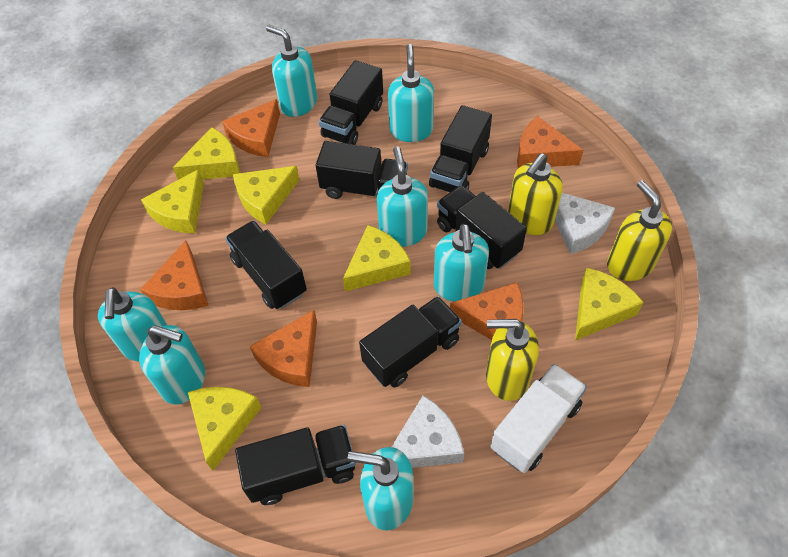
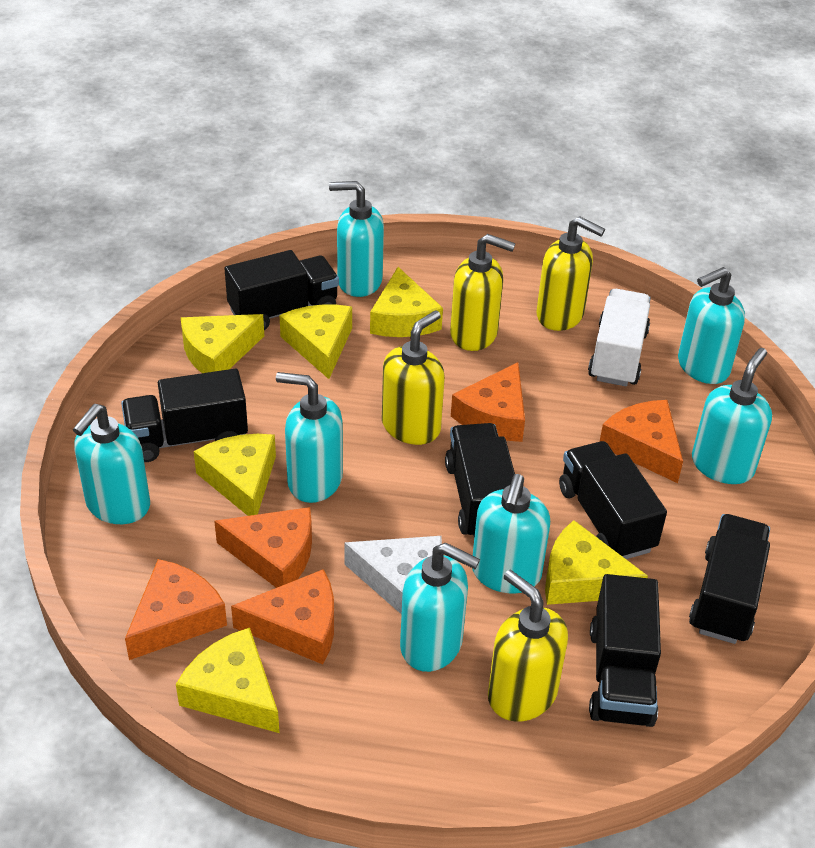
black truck: [225,220,307,309] [235,425,356,505] [316,141,408,199] [319,60,383,145] [359,296,462,387] [429,105,492,192] [437,185,527,269] = 7 -> [121,369,248,462] [224,250,339,330] [445,423,515,537] [559,441,667,559] [589,574,661,727] [689,514,770,644] = 6
white cheese: [392,396,464,468] [555,193,615,254] = 2 -> [344,536,442,615] = 1
yellow soap dispenser: [486,319,539,401] [508,153,563,235] [607,180,672,281] = 3 -> [382,310,445,445] [450,234,515,351] [488,569,568,721] [537,216,605,331] = 4

